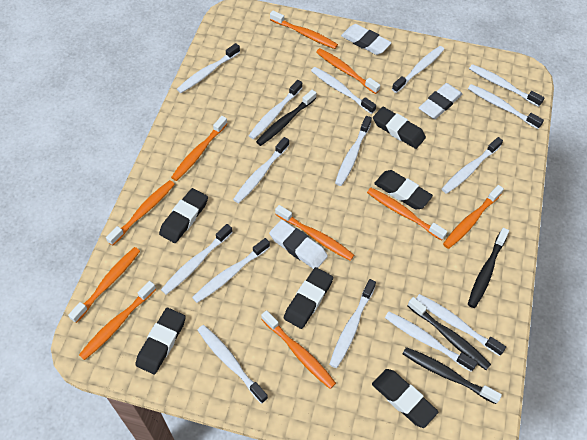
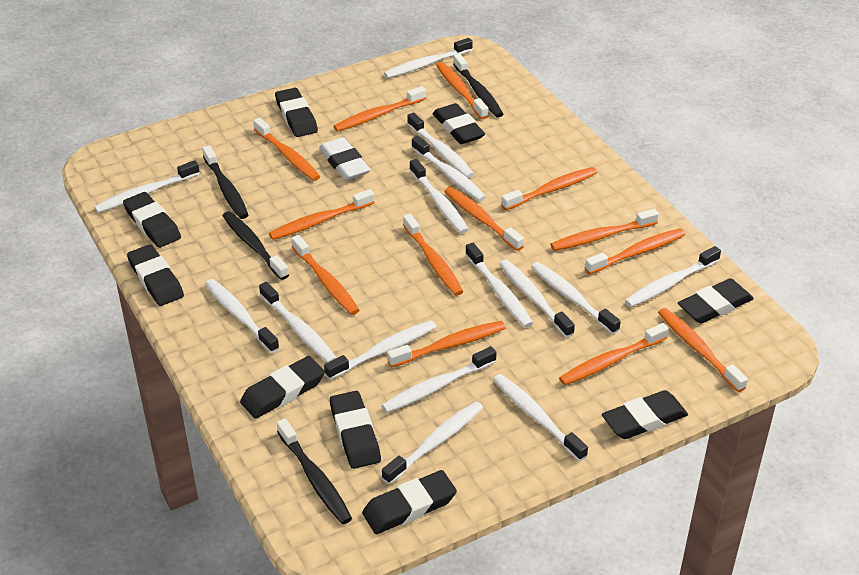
black eraser: [135,308,186,375] [159,188,208,243] [284,267,333,329] [372,369,438,428] [373,107,426,149] [374,170,433,209] = 6 -> [123,192,181,248] [127,244,184,306] [240,356,325,419] [275,88,318,137] [330,391,381,469] [362,470,457,534] [433,103,485,144] [602,390,688,439] [678,278,754,324] = 9
orange toothbrush: [68,247,140,323] [79,281,156,360] [106,180,175,246] [171,116,228,181] [261,310,336,389] [270,11,338,49] [275,205,354,261] [316,48,380,94] [367,188,447,241] [443,185,504,249] = 10 -> [253,117,320,181] [269,189,375,240] [291,235,359,315] [333,86,426,132] [387,321,506,368] [403,214,463,296] [436,62,488,119] [444,187,524,251] [501,167,597,210] [550,209,659,251] [559,323,669,385] [585,228,685,274] [658,308,748,392] = 13
white eraser: [269,220,328,269] [341,24,391,55] [419,83,462,119] = 3 -> [319,137,370,180] = 1

